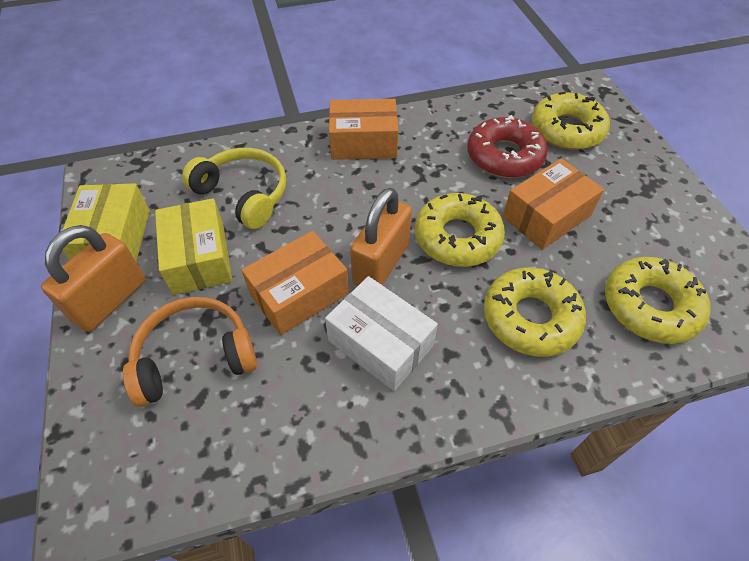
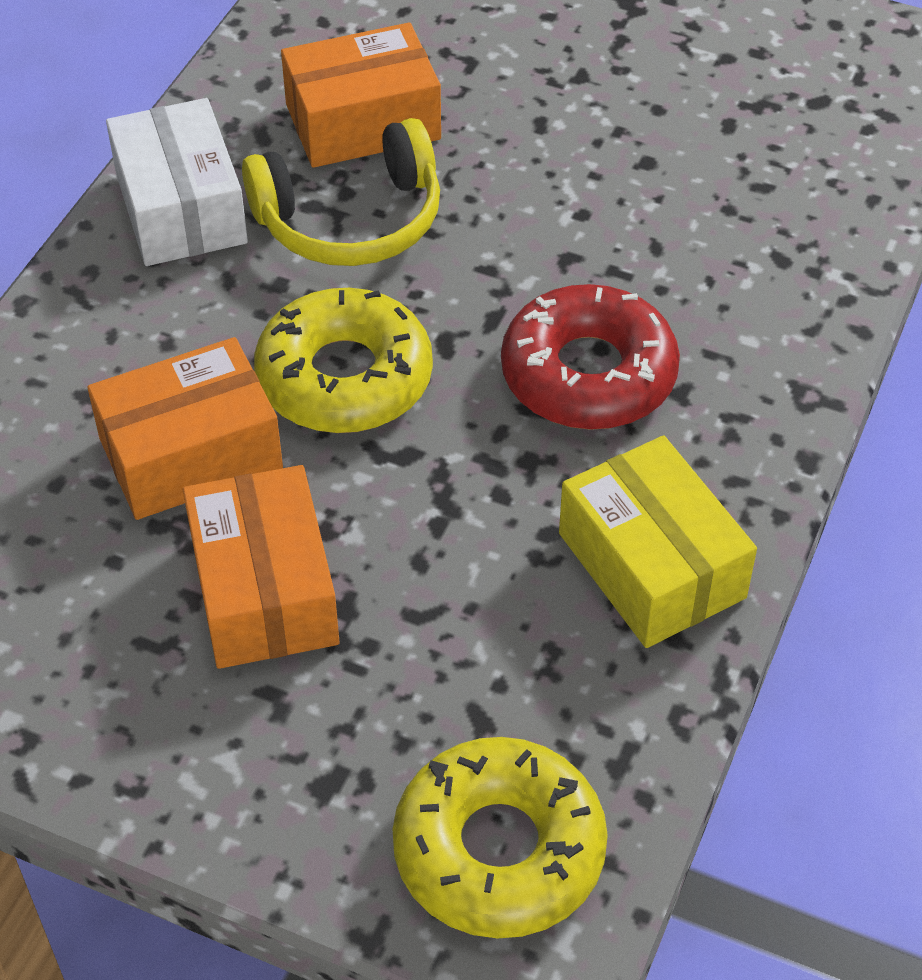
orange headphones: [123,297,257,407] = 1 -> none = 0
orange padlock: [41,225,145,332] [350,188,412,286] = 2 -> none = 0
yellow box: [62,183,150,262] [155,198,232,295] = 2 -> [559,435,757,648] = 1
yellow donut: [415,193,505,267] [484,267,586,357] [532,92,610,150] [605,257,711,344] = 4 -> [254,288,433,433] [392,737,608,938] = 2

